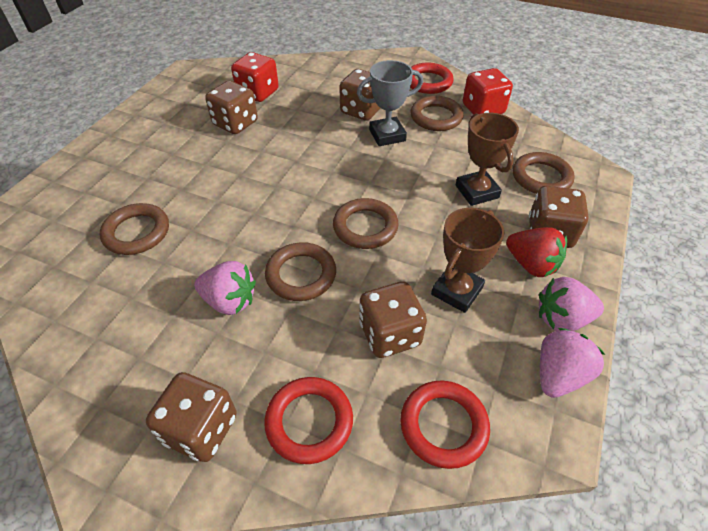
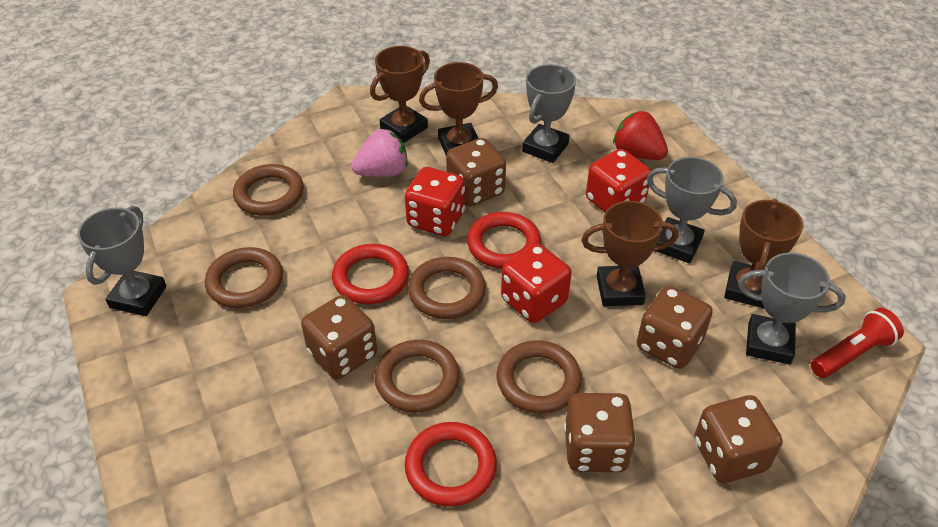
brown trophy: [431,208,505,313] [456,113,519,206] = 2 -> [370,46,430,143] [419,62,498,155] [581,201,678,306] [724,199,803,309] = 4
grey trophy: [357,60,423,146] = 1 -> [78,206,167,316] [522,64,576,163] [647,157,737,263] [738,252,846,365] = 4
pink strawberry: [194,261,256,315] [539,277,604,331] [540,328,605,398] = 3 -> [351,129,408,177] = 1
red dice: [231,52,279,102] [463,68,513,115] = 2 -> [405,167,465,236] [501,244,572,323] [586,149,651,212] = 3
red flashlight: none = 0 -> [811,308,904,378] = 1

